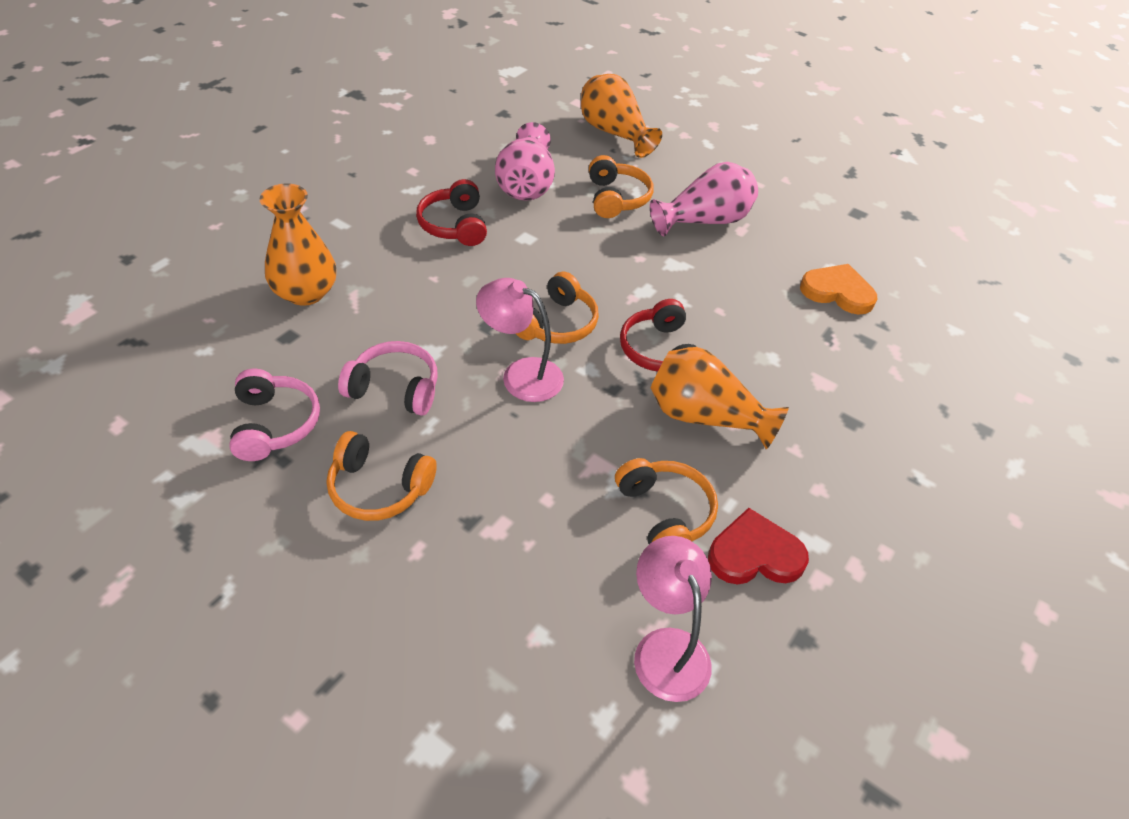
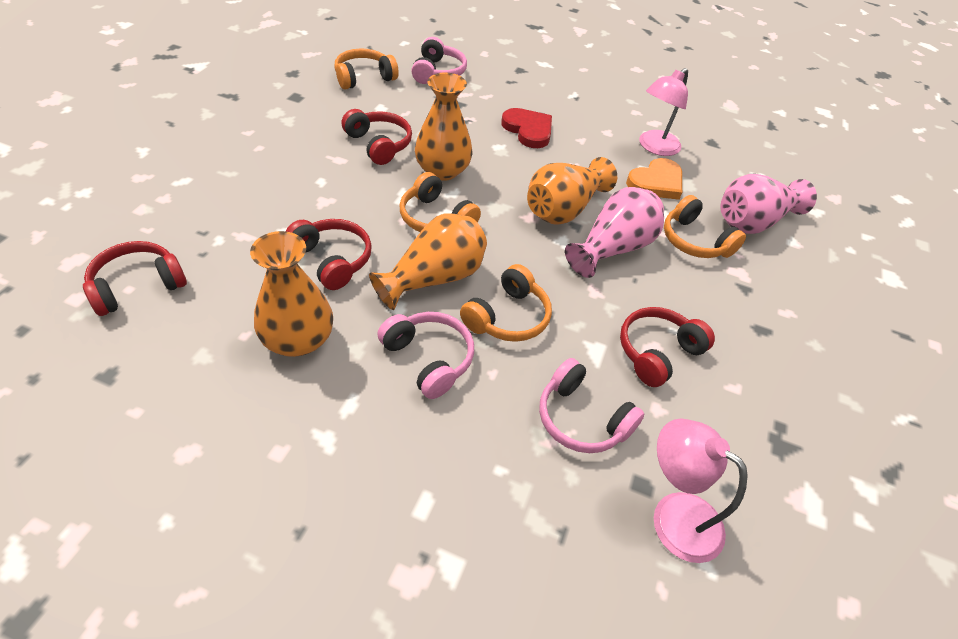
orange vase: [260,184,336,306] [581,74,662,158] [651,347,789,450] = 3 -> [250,231,333,357] [369,213,487,310] [415,72,473,181] [527,157,617,225] = 4
pink headphones: [229,369,320,461] [338,341,438,416] = 2 -> [377,312,474,399] [411,37,467,84] [539,358,645,453] = 3
red headphones: [416,179,487,246] [620,299,697,372] = 2 -> [83,241,187,316] [286,219,372,290] [342,109,412,165] [620,307,715,387] = 4

